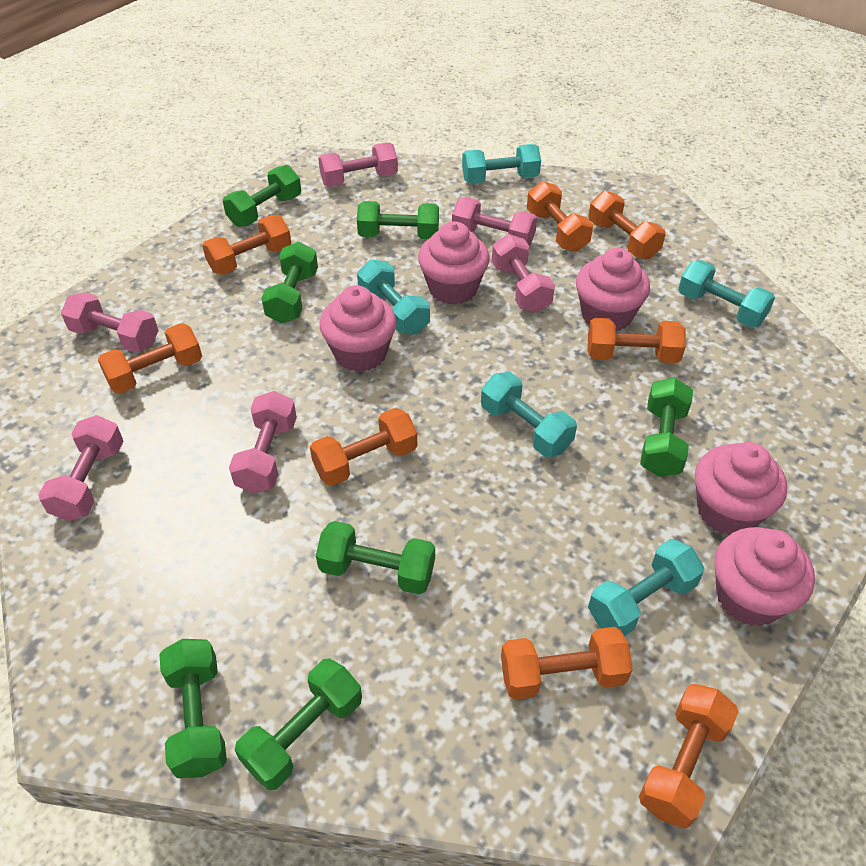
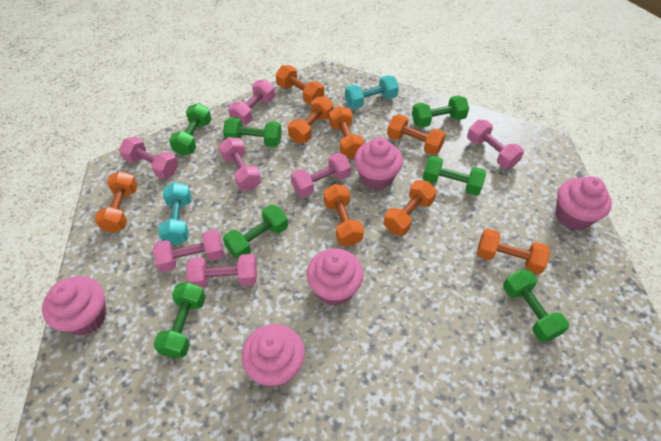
pink dumbbell: [38,415,124,521] [61,292,158,353] [229,391,297,494] [318,143,398,187] [452,197,537,246] [492,234,555,313] = 6 -> [119,136,178,179] [153,229,224,272] [186,254,257,289] [219,137,261,190] [228,79,275,125] [291,153,351,197] [467,120,524,168] = 7
turquoise dumbbell: [357,260,430,335] [462,144,541,183] [481,372,577,457] [588,539,704,636] [678,260,775,328] = 5 -> [158,182,191,245] [345,75,399,109] = 2

